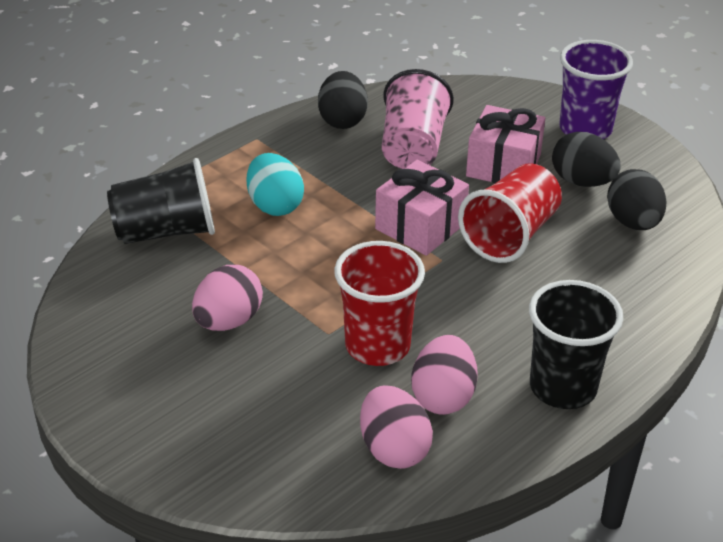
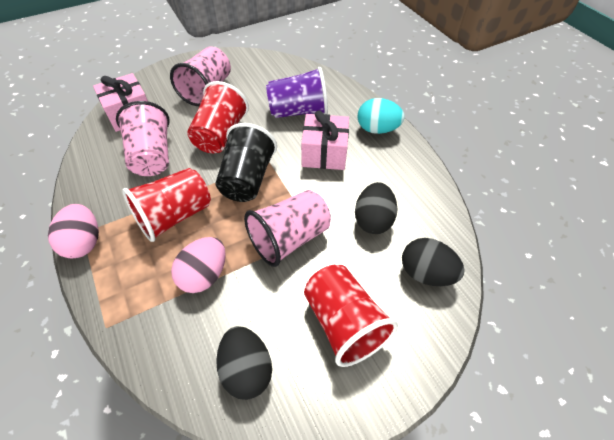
black cup: [107,158,215,244] [529,280,623,409] = 2 -> [216,123,277,202] = 1
pink cup: [382,69,454,169] = 1 -> [116,101,170,176] [170,46,231,106] [244,190,331,267] = 3
pink egg: [192,265,263,331] [360,385,433,469] [411,335,478,415] = 3 -> [48,204,99,258] [171,237,226,293] = 2
red cup: [334,241,425,366] [458,163,562,263] = 2 -> [122,168,211,242] [187,81,249,153] [304,265,398,367] = 3

